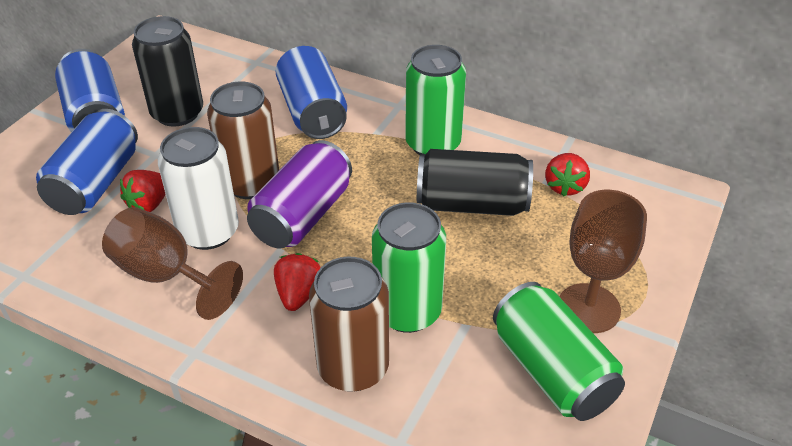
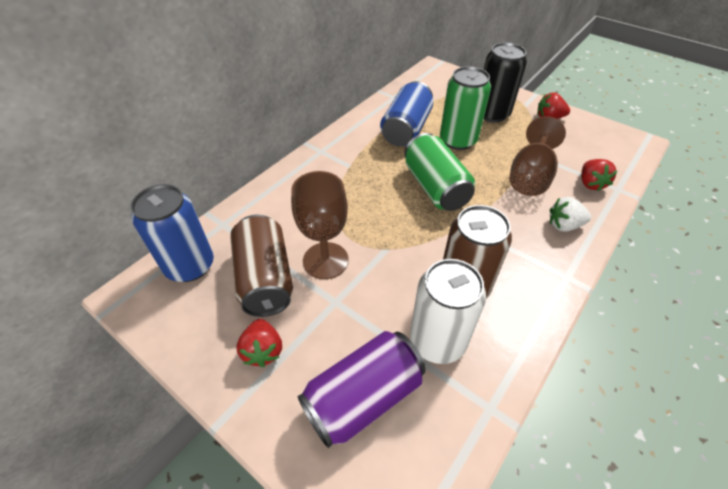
black can: [132,16,203,127] [417,149,533,216] = 2 -> [483,43,527,123] = 1
blue can: [36,109,138,215] [55,49,125,132] [276,46,347,139] = 3 -> [131,184,214,282] [380,81,433,146] = 2
green can: [372,202,446,333] [405,45,466,155] [493,282,625,421] = 3 -> [404,133,475,211] [440,66,491,150] = 2
white strawberry: none = 0 -> [550,197,591,232] = 1

